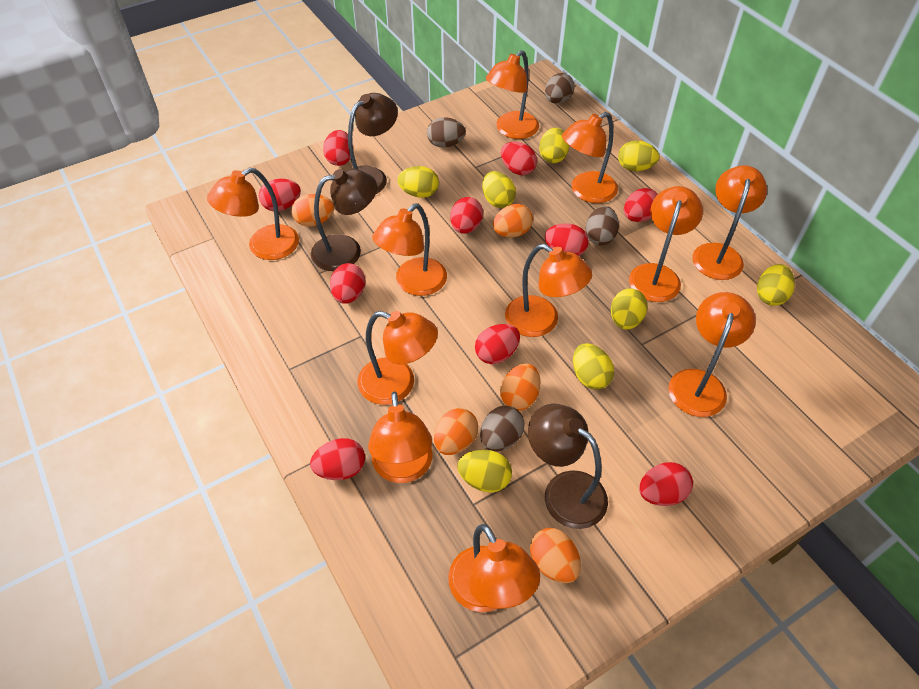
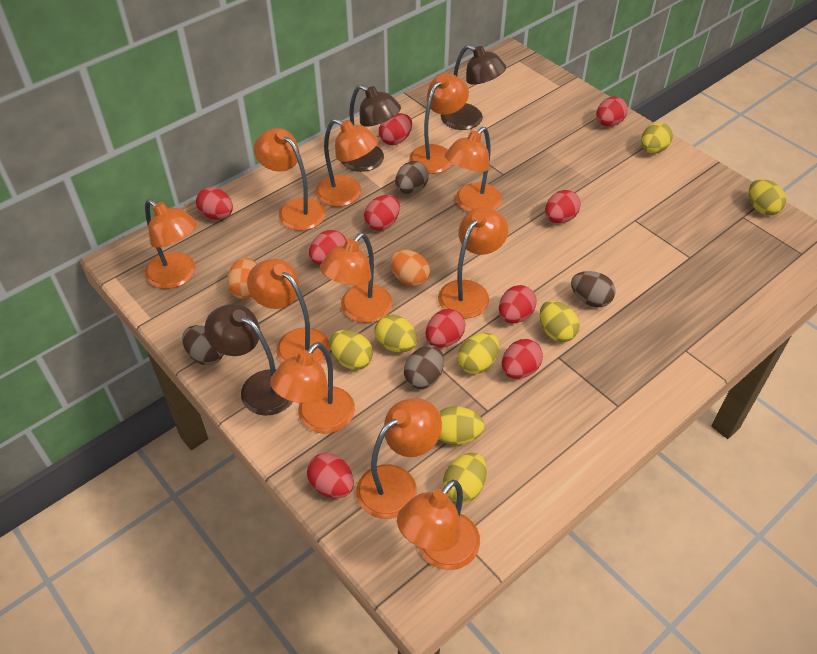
orange egg: [291,194,334,227] [434,408,478,455] [493,204,533,238] [500,363,540,411] [530,528,581,583] = 5 -> [227,258,256,299] [390,250,430,286] = 2

